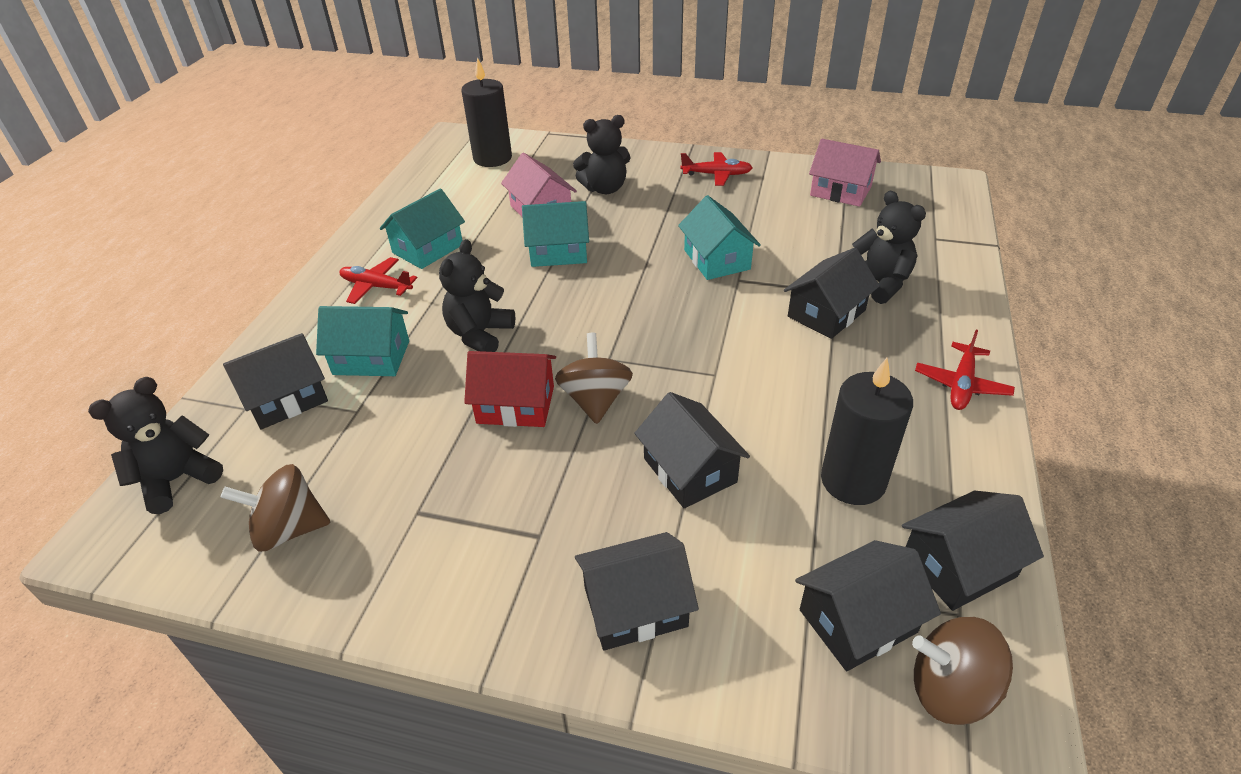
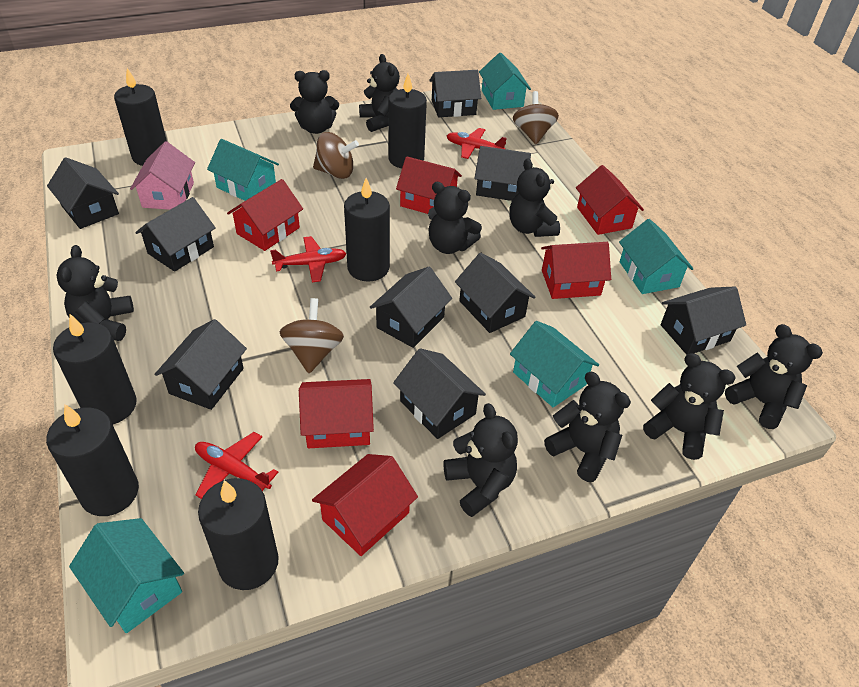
black candle: [462,57,512,167] [821,358,913,505] = 2 -> [46,404,139,516] [53,314,137,424] [114,68,167,166] [198,478,279,590] [344,178,390,282] [389,74,427,168] = 6
black house: [223,333,328,430] [575,532,699,650] [634,392,750,508] [784,248,879,339] [795,540,941,671] [902,491,1044,611] = 6 -> [47,157,119,229] [135,197,216,272] [154,319,247,410] [369,267,452,348] [393,348,486,439] [429,70,481,117] [455,253,536,333] [475,146,531,201] [661,286,746,355] = 9
black teddy bear: [88,377,223,514] [439,239,515,352] [573,115,631,194] [852,191,926,304] = 4 -> [56,245,134,341] [290,70,339,134] [359,54,400,132] [428,182,482,254] [444,403,518,517] [509,158,560,237] [544,372,631,482] [643,353,736,460] [725,324,823,429] = 9
pink house: [501,153,577,218] [809,139,881,207] = 2 -> [130,141,195,210] = 1
red house: [464,351,556,427] = 1 -> [227,179,303,251] [299,379,374,448] [312,454,418,556] [396,156,462,214] [541,242,611,299] [576,165,644,235] = 6
turquoise house: [316,306,409,376] [380,189,465,269] [522,201,589,267] [678,195,761,280] = 4 -> [69,518,184,633] [207,139,279,201] [479,52,531,110] [510,321,599,407] [619,219,693,294] = 5

